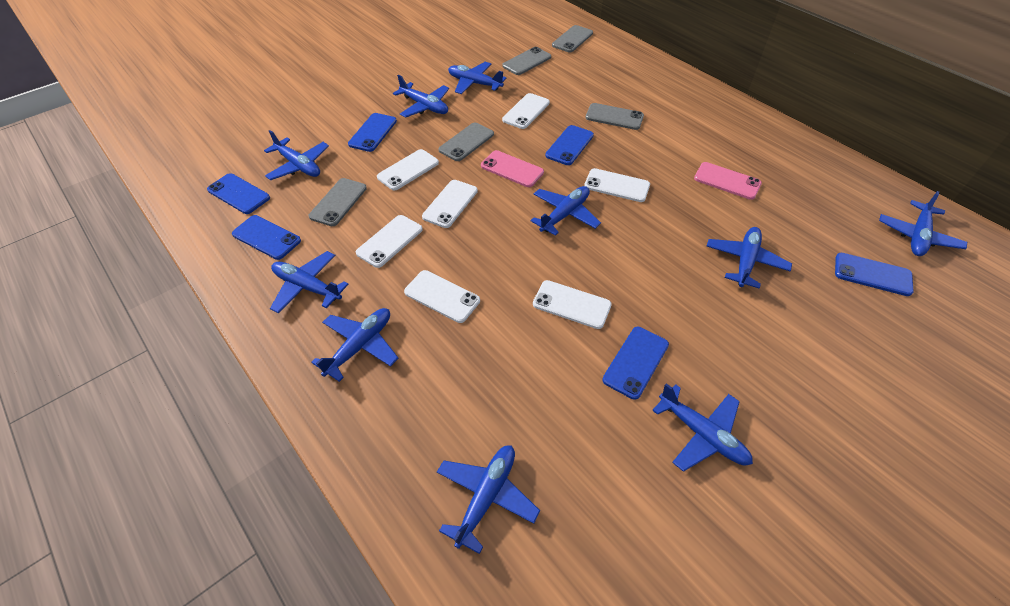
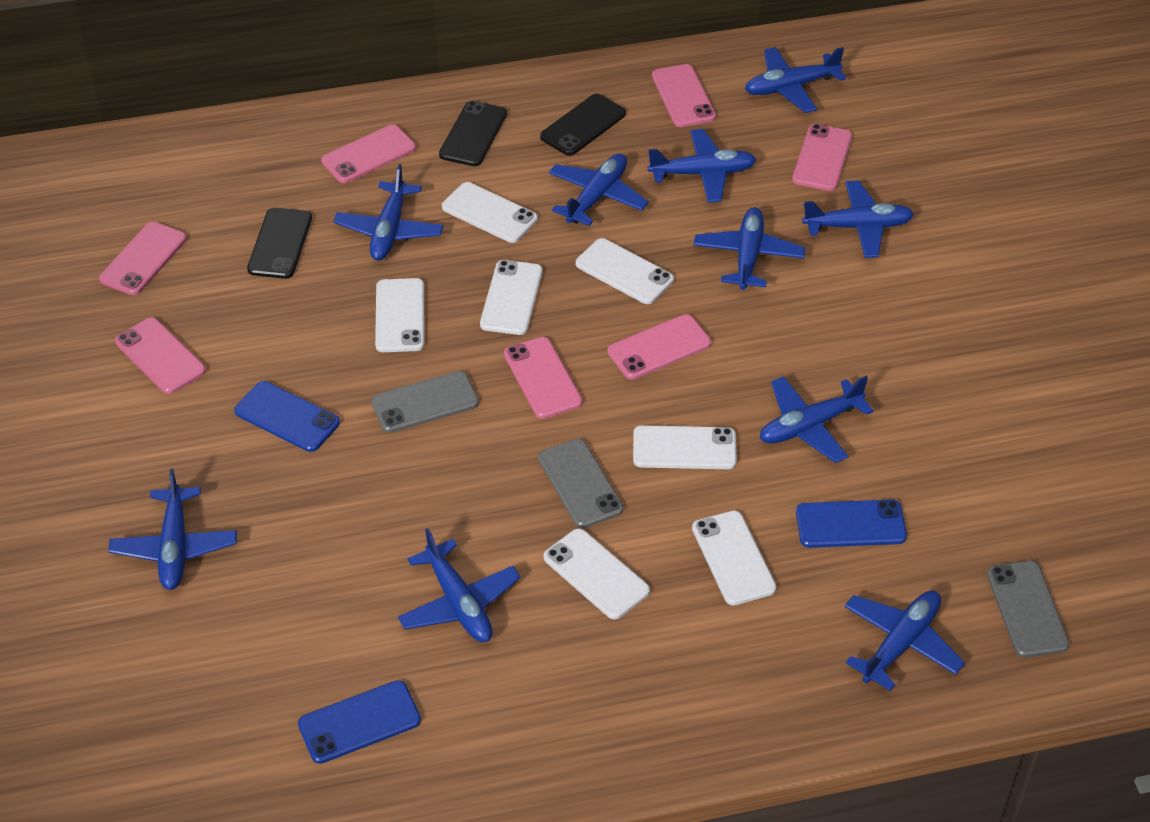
black phone: none = 0 -> [247,208,312,279] [439,101,507,166] [540,94,626,156] = 3
blue phone: [207,173,270,214] [232,215,301,260] [348,113,397,152] [545,125,594,165] [602,327,669,400] [835,253,914,296] = 6 -> [234,381,340,452] [298,680,421,764] [796,500,907,548] = 3
grey phone: [309,178,367,226] [439,122,494,161] [502,47,551,75] [552,25,593,52] [585,103,644,130] = 5 -> [371,371,479,433] [538,439,623,528] [987,561,1070,658] = 3
pink phone: [481,150,544,187] [694,162,762,200] = 2 -> [99,222,187,295] [115,318,206,394] [321,125,416,183] [504,337,582,419] [608,314,711,380] [652,64,716,127] [792,124,852,191] = 7

